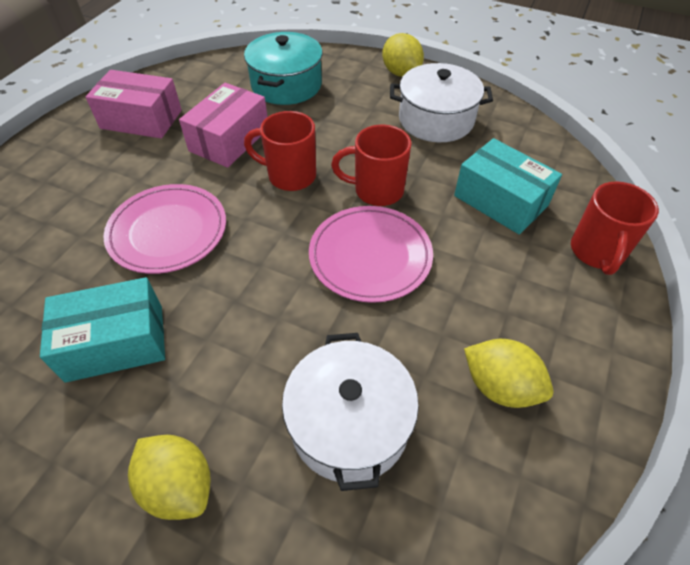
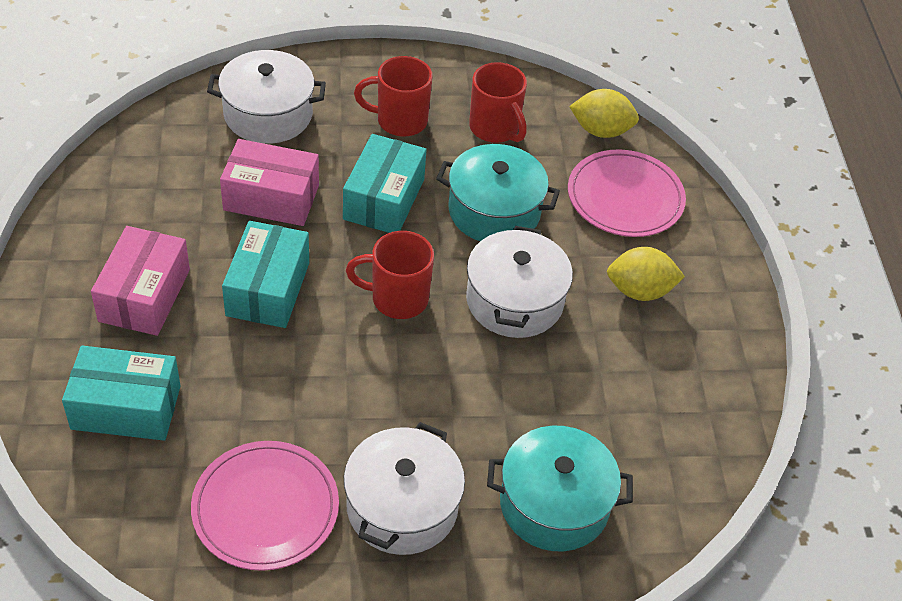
turquoise box: [40,277,165,383] [454,138,562,234] = 2 -> [62,346,180,441] [222,221,309,328] [343,134,427,233] = 3
turquoise pot: [244,32,323,105] = 1 -> [436,144,560,241] [487,426,633,551] = 2
white pot: [282,333,419,491] [390,63,493,142] = 2 -> [207,50,326,144] [344,422,465,555] [466,226,573,338] = 3
yellow lemon: [128,435,210,520] [382,33,424,77] [464,339,553,408] = 3 -> [569,89,639,138] [607,247,685,301] = 2

